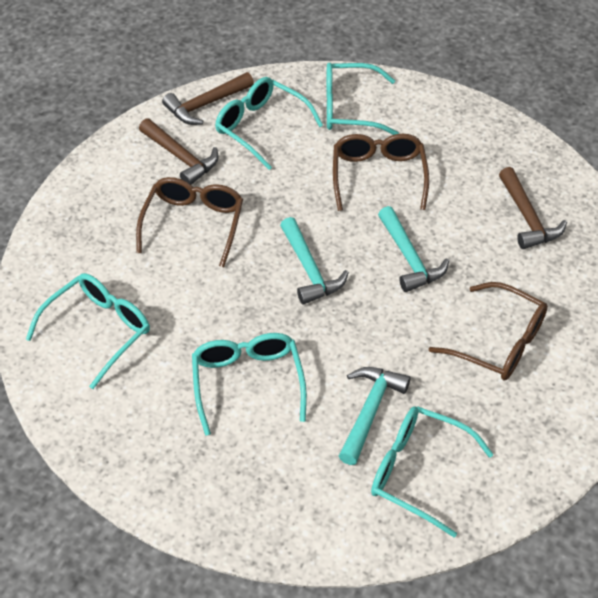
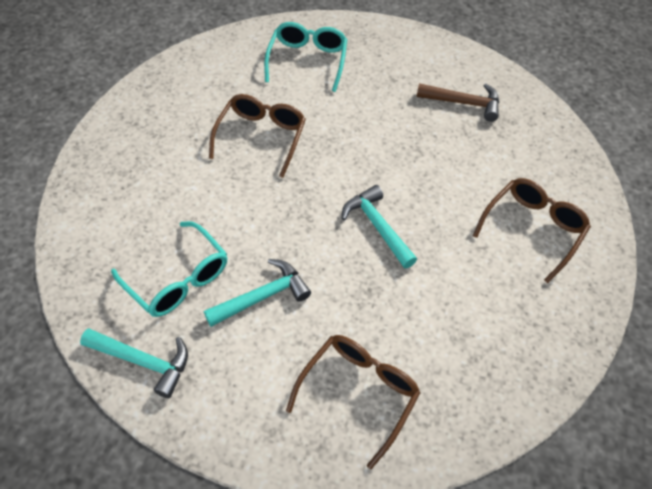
brown hammer: [139,118,219,185] [162,72,254,125] [499,167,567,249] = 3 -> [416,83,499,122] = 1
turquoise glasses: [26,273,150,389] [192,333,307,436] [215,77,323,170] [326,63,399,135] [371,406,494,537] = 5 -> [111,221,227,317] [264,22,347,92] = 2

